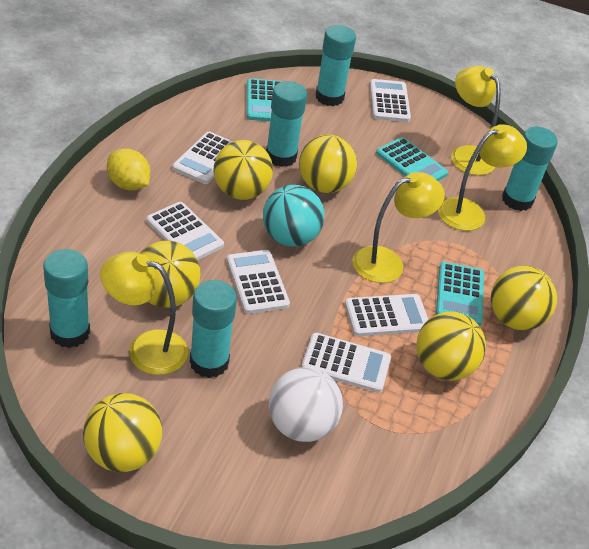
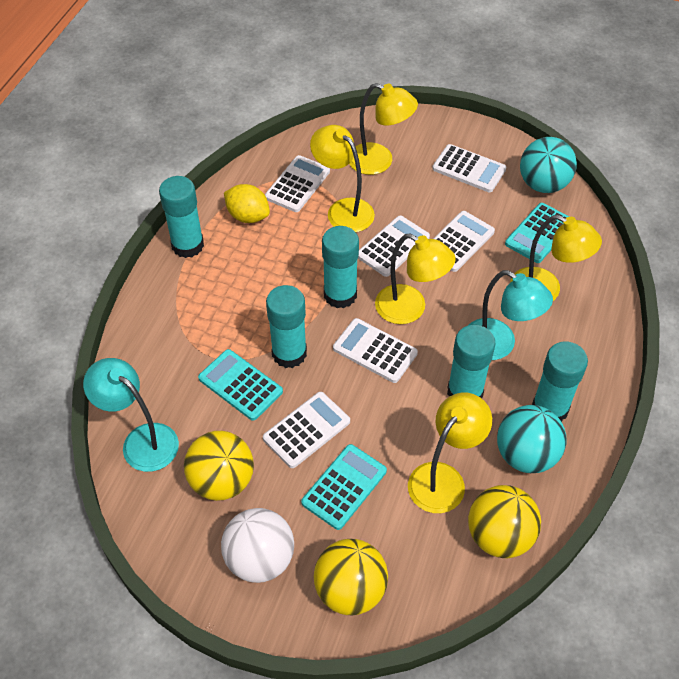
turquoise ball: [263,185,325,247] = 1 -> [497,405,566,473] [520,137,577,193] = 2
turquoise lamp: none = 0 -> [83,358,179,472] [469,270,553,360] = 2
yellow ball: [83,393,162,472] [140,241,200,308] [214,140,273,200] [299,135,357,193] [416,312,486,381] [491,266,557,331] = 6 -> [184,431,254,501] [314,539,388,615] [468,485,541,558] = 3
yellow lamp: [100,252,188,375] [352,172,445,283] [438,124,527,231] [451,66,501,175] = 4 -> [310,125,375,232] [349,83,418,175] [375,233,456,324] [408,393,492,513] [510,215,602,301] = 5

